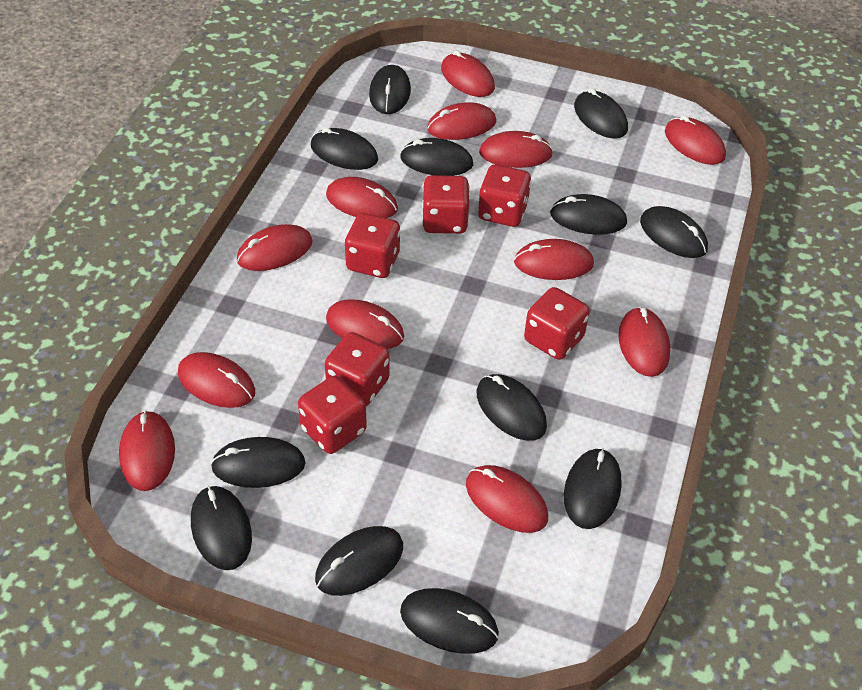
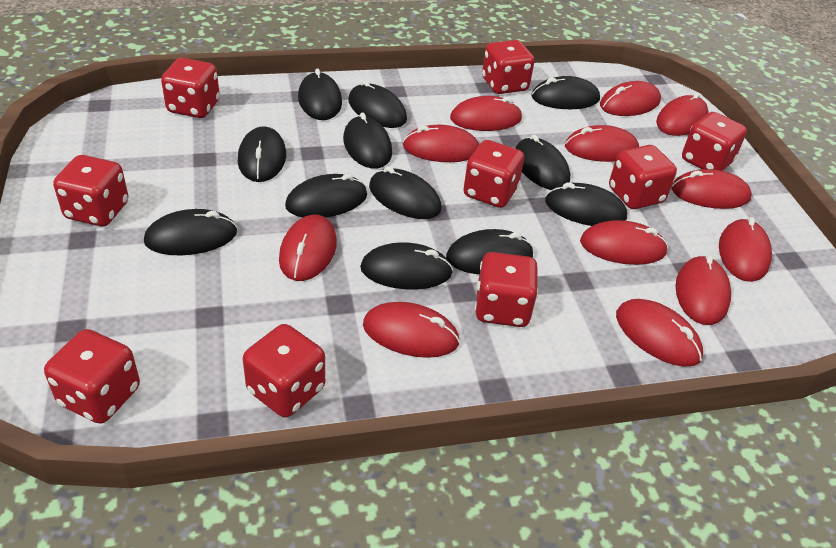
red dice: [298,376,367,454] [325,332,390,406] [344,213,400,278] [422,175,470,234] [478,164,531,227] [524,287,590,360] = 6 -> [44,329,140,424] [53,155,128,226] [161,58,220,118] [243,324,325,418] [463,140,524,208] [475,252,538,327] [482,40,535,94] [609,145,677,209] [682,112,747,171] = 9

